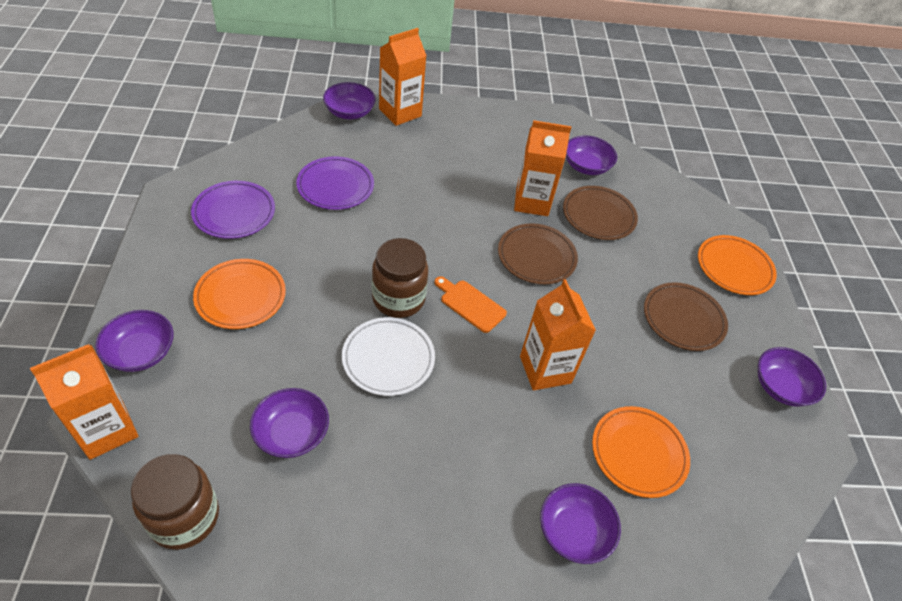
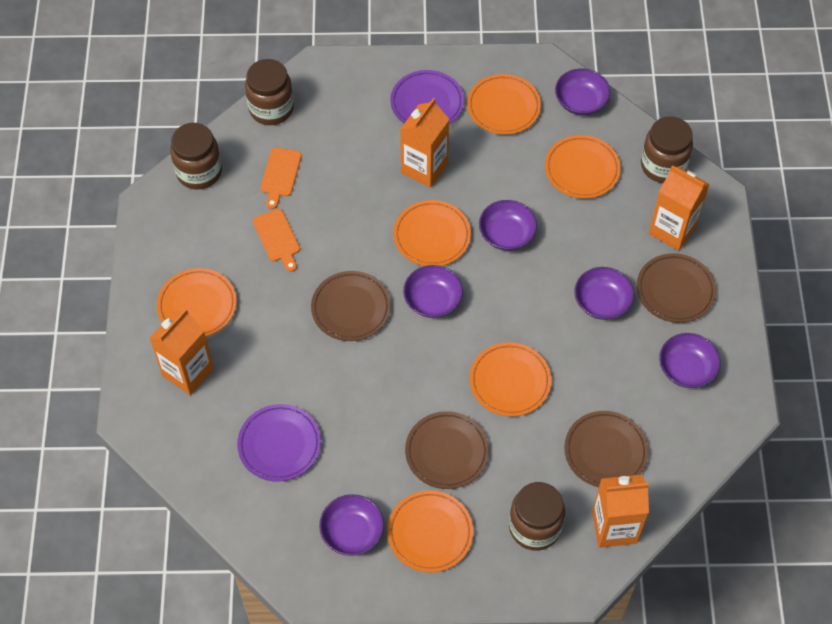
brown jar: [131,454,219,550] [372,238,428,318] = 2 -> [170,123,222,190] [245,59,294,125] [509,482,565,551] [641,116,693,183] = 4
brown plate: [498,223,578,284] [563,186,638,240] [644,282,728,351] = 3 -> [311,271,391,341] [405,411,489,489] [564,411,649,487] [637,253,716,323] = 4
orange cutting board: [434,276,507,333] = 1 -> [253,209,300,272] [260,148,302,209] = 2
orange plate: [193,259,286,329] [592,406,690,498] [698,235,777,295] = 3 -> [157,268,237,337] [387,490,473,573] [393,200,471,266] [467,74,541,135] [469,342,551,417] [545,135,621,199] = 6
white plate: [342,317,435,396] = 1 -> none = 0

